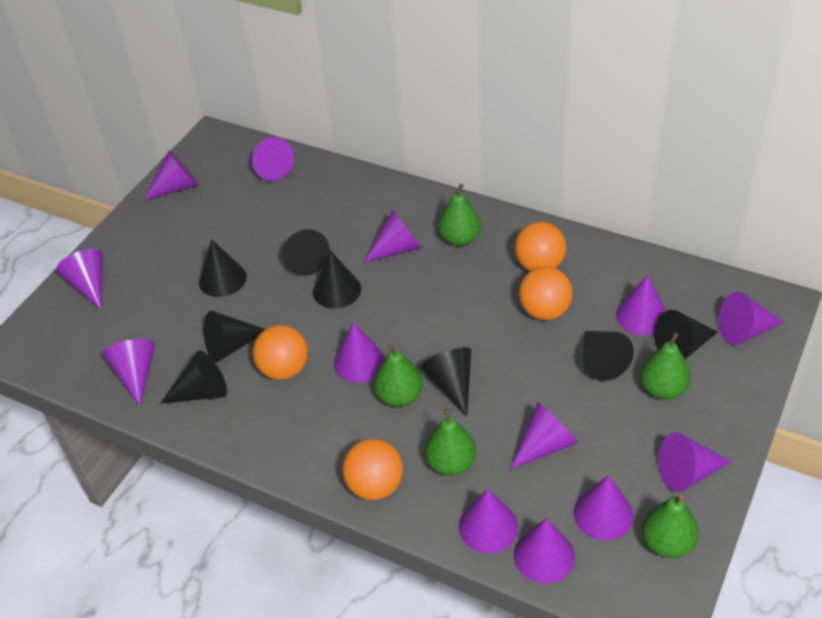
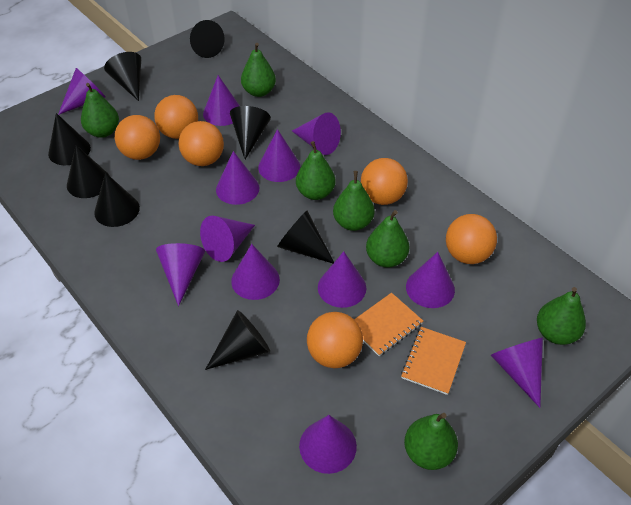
green pear: [374,344,423,407] [425,408,476,476] [438,183,481,246] [640,333,691,400] [642,495,699,558] = 5 -> [81,83,119,138] [241,43,276,97] [296,141,335,200] [333,171,375,231] [366,210,409,268] [404,413,458,470] [537,287,586,345] = 7
orange ball: [253,325,308,380] [342,439,403,500] [514,222,566,271] [519,267,573,320] = 4 -> [115,115,160,160] [154,95,198,139] [179,121,224,166] [307,312,363,368] [361,158,408,205] [446,214,497,264] = 6
orange notebook: none = 0 -> [354,293,423,356] [401,327,466,395] = 2
purple cone: [56,249,103,309] [102,339,155,406] [144,151,198,201] [252,137,294,181] [334,322,385,383] [363,210,422,263] [459,489,518,553] [510,402,578,469] [514,518,575,583] [573,475,633,540] [616,275,666,336] [658,433,731,492] [718,292,785,345] = 13 -> [58,68,106,115] [156,243,205,306] [200,216,255,262] [203,75,240,126] [216,151,259,205] [231,244,280,300] [258,129,300,182] [292,112,341,155] [299,415,357,474] [318,251,366,308] [406,252,455,308] [491,338,543,408] = 12

